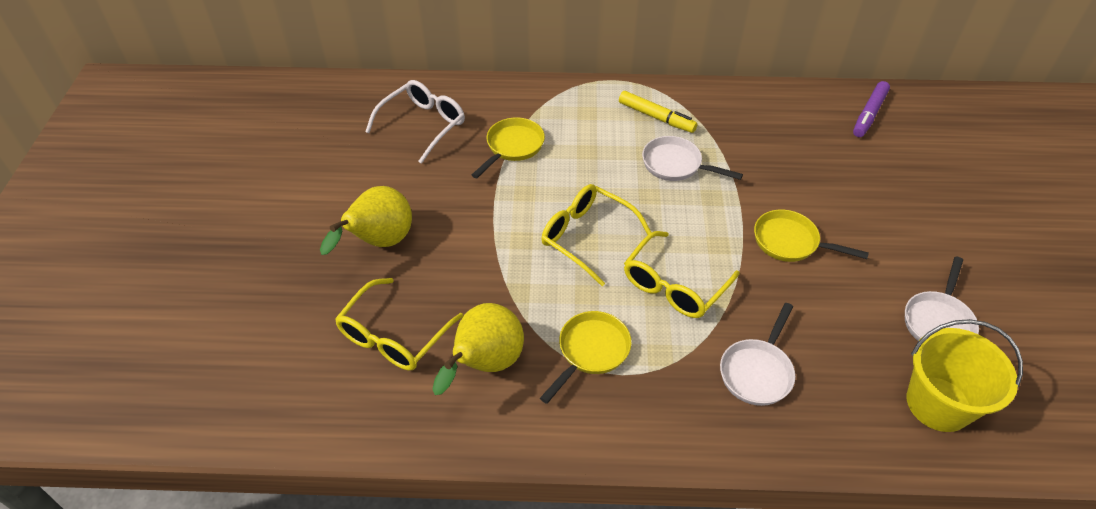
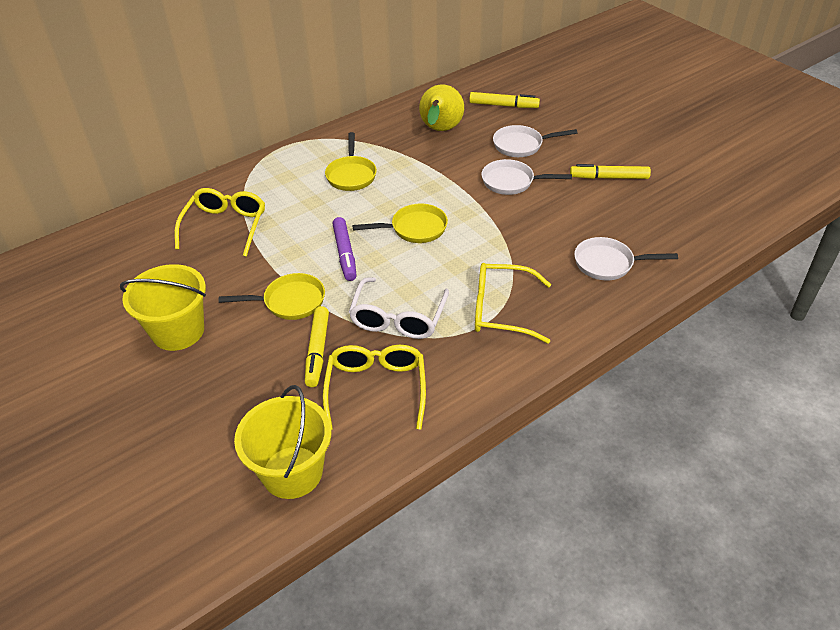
yellow bucket: [907,319,1023,432] = 1 -> [120,264,206,351] [234,385,331,499] = 2
yellow marker: [619,91,698,133] = 1 -> [305,306,329,387] [469,92,540,108] [570,164,651,179] = 3
yellow pear: [320,186,412,255] [432,303,524,395] = 2 -> [419,84,464,131] = 1

